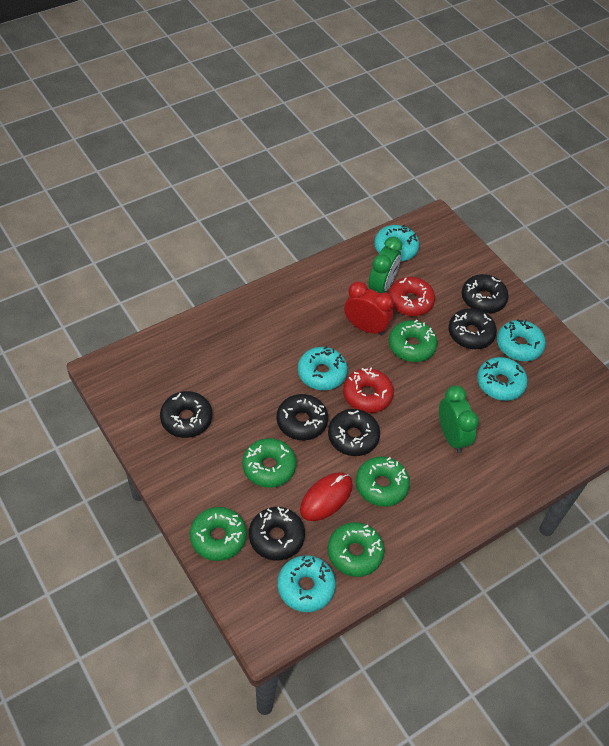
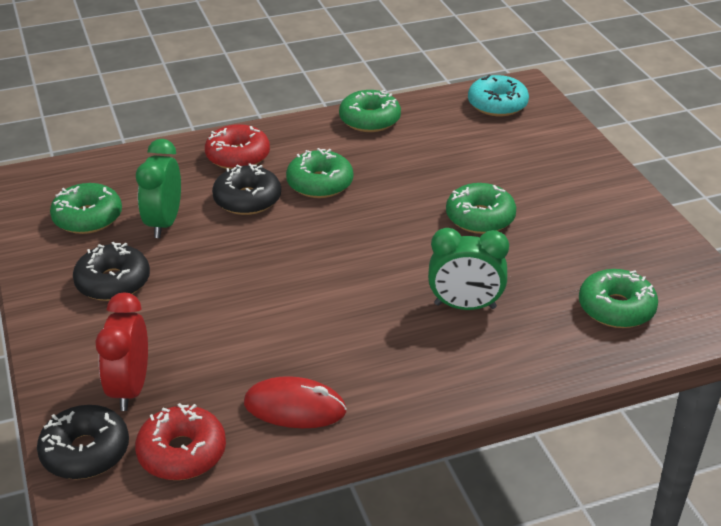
black donut: [160,391,212,438] [249,507,305,561] [277,394,328,440] [328,409,380,456] [448,308,497,349] [462,274,509,313] = 6 -> [37,405,129,479] [73,242,150,301] [212,163,281,215] = 3
turquoise donut: [277,555,336,612] [298,346,348,390] [374,225,419,262] [477,357,528,401] [497,319,546,361] = 5 -> [468,75,529,116] = 1

